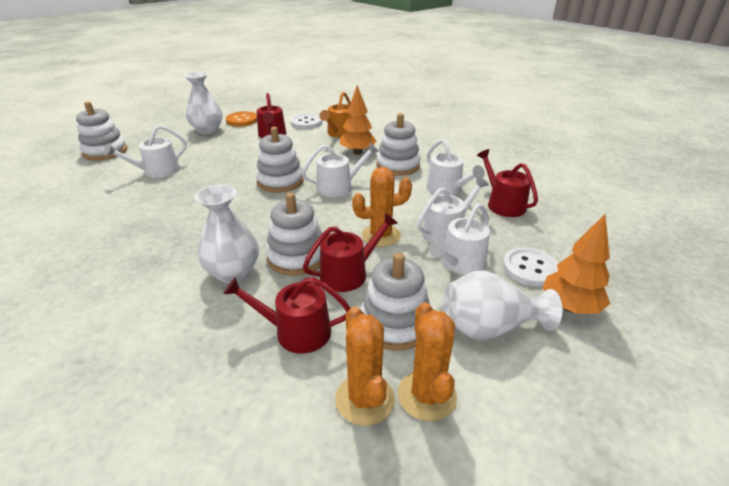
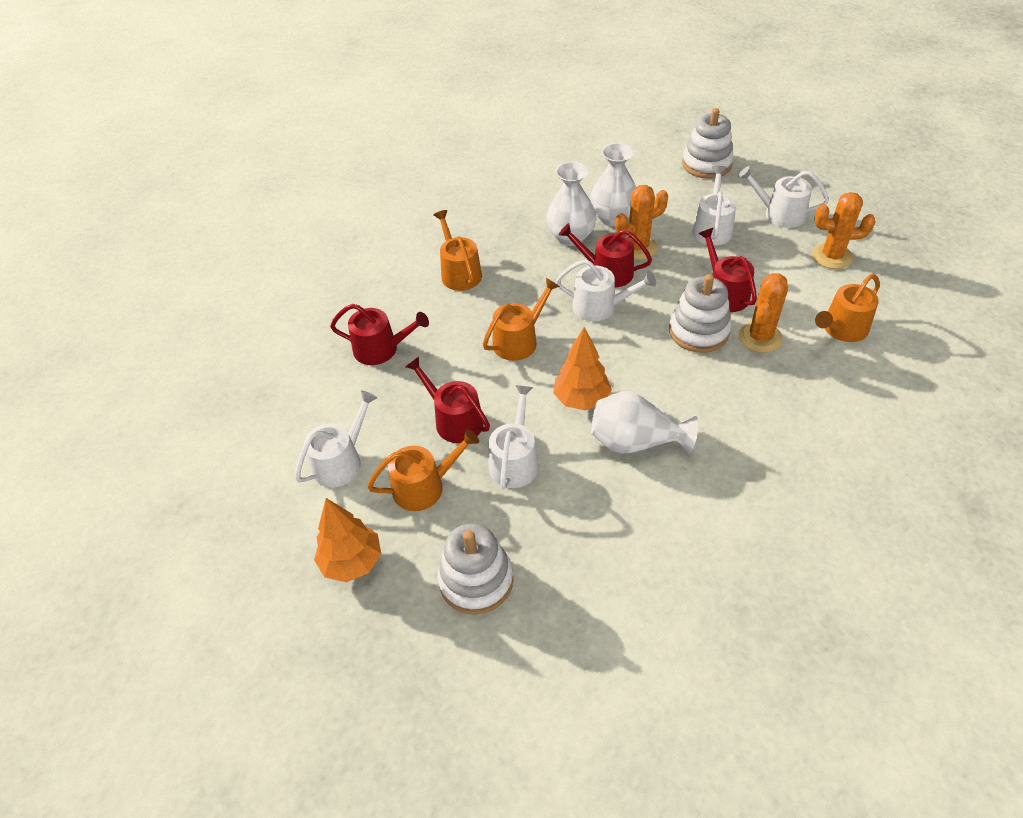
orange button: [226,111,257,126] = 1 -> none = 0
orange watering can: [320,92,351,138] = 1 -> [367,429,479,511] [433,210,482,291] [483,278,560,361] [815,274,880,342] = 4
white button: [290,114,322,129] [503,247,559,287] = 2 -> none = 0
white stacking toy: [76,101,127,161] [256,127,304,193] [266,193,322,276] [360,253,430,351] [377,113,421,176] = 5 -> [437,523,514,615] [669,274,731,353] [682,108,734,179] = 3

